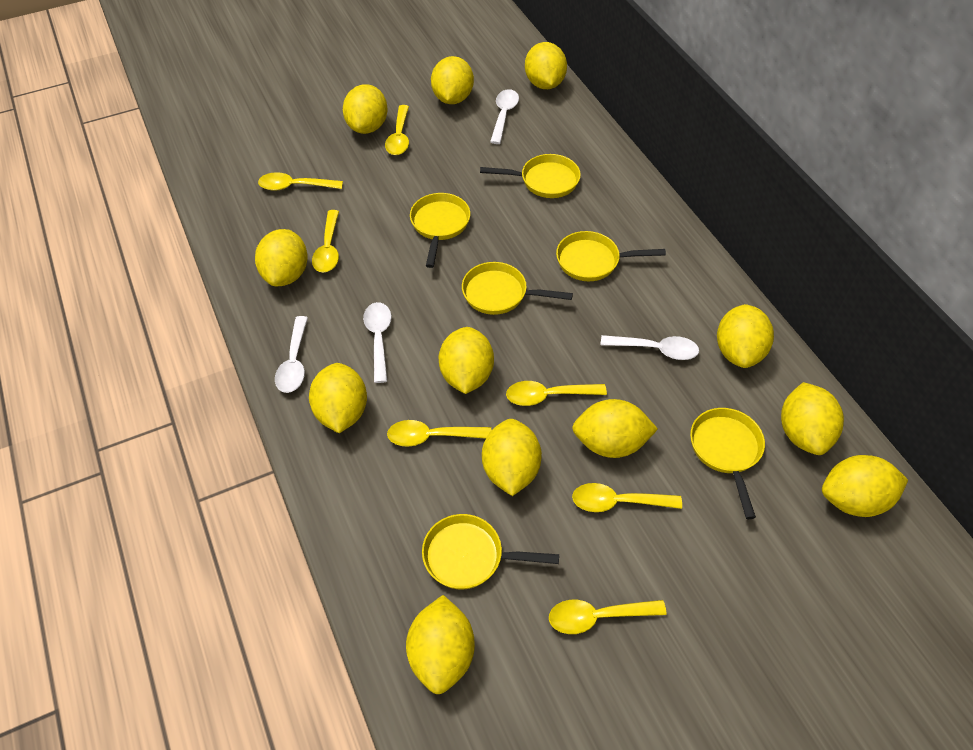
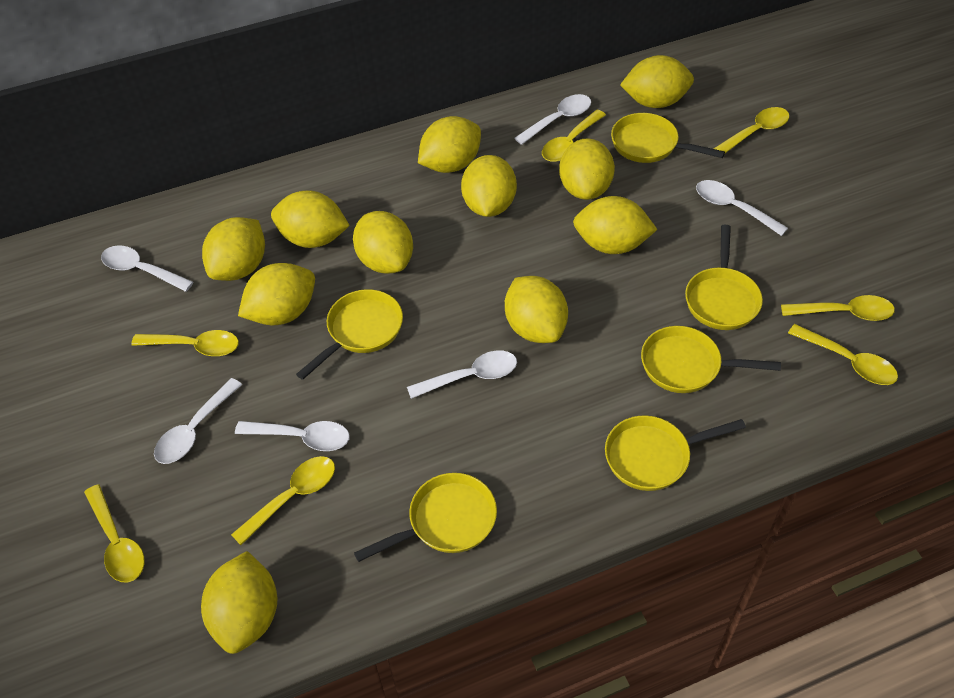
white spoon: [275,316,308,393] [363,302,392,383] [490,89,519,144] [601,335,699,360] = 4 -> [101,245,193,292] [154,378,242,464] [235,421,350,451] [407,350,517,399] [514,94,591,145] [696,180,788,236] = 6
yellow lemon: [255,229,308,286] [309,363,367,433] [343,84,388,134] [406,595,475,694] [431,56,474,104] [439,327,494,394] [482,419,542,496] [525,42,567,89] [572,399,658,458] [717,304,774,368] [781,382,844,455] [822,455,908,517] = 12 -> [201,551,277,654] [202,217,265,281] [238,263,315,325] [271,190,350,248] [353,211,413,274] [418,116,481,173] [461,155,517,217] [505,276,568,343] [559,138,615,200] [573,196,658,254] [620,55,694,108] = 11

